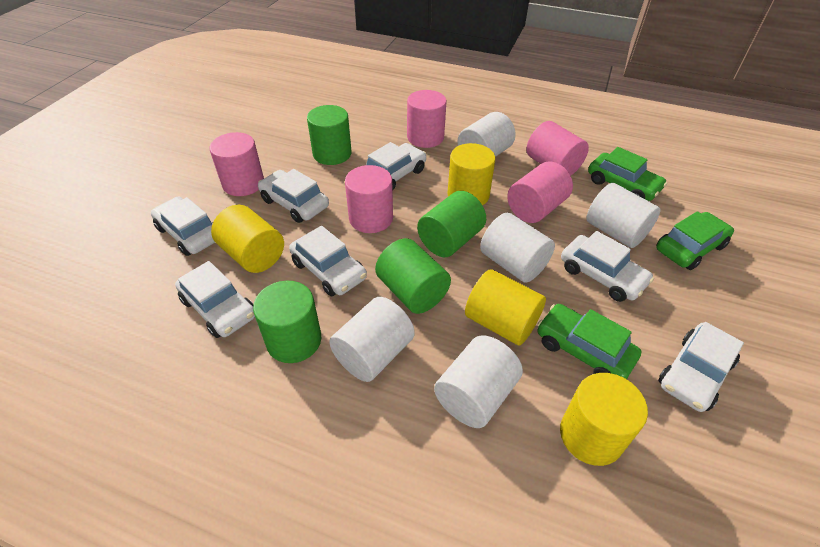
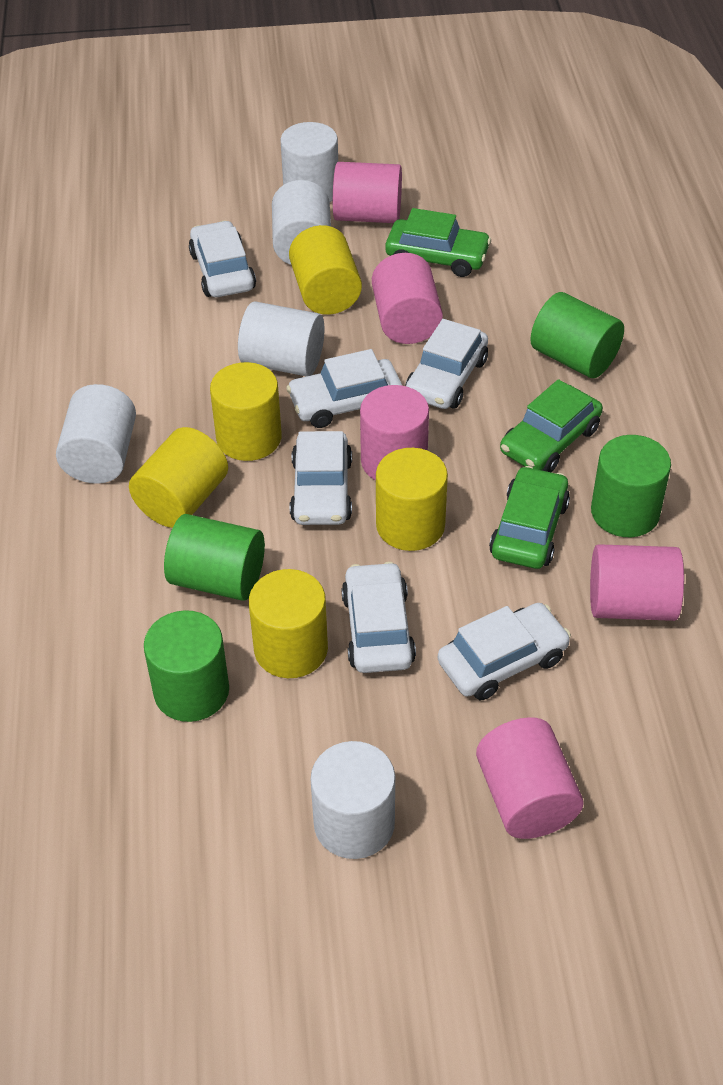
white car: [151,197,215,256] [175,261,255,338] [258,169,329,223] [289,226,367,296] [366,142,426,190] [561,231,654,302] [658,322,744,412] = 7 -> [189,220,256,297] [286,349,402,428] [290,431,352,525] [341,562,416,673] [405,319,488,409] [438,603,571,700] = 6
yellow cylinder: [211,205,284,273] [447,143,495,205] [465,269,546,346] [560,373,648,466] = 4 -> [129,427,228,528] [210,362,282,461] [249,569,328,678] [289,225,362,315] [376,448,448,551] = 5

